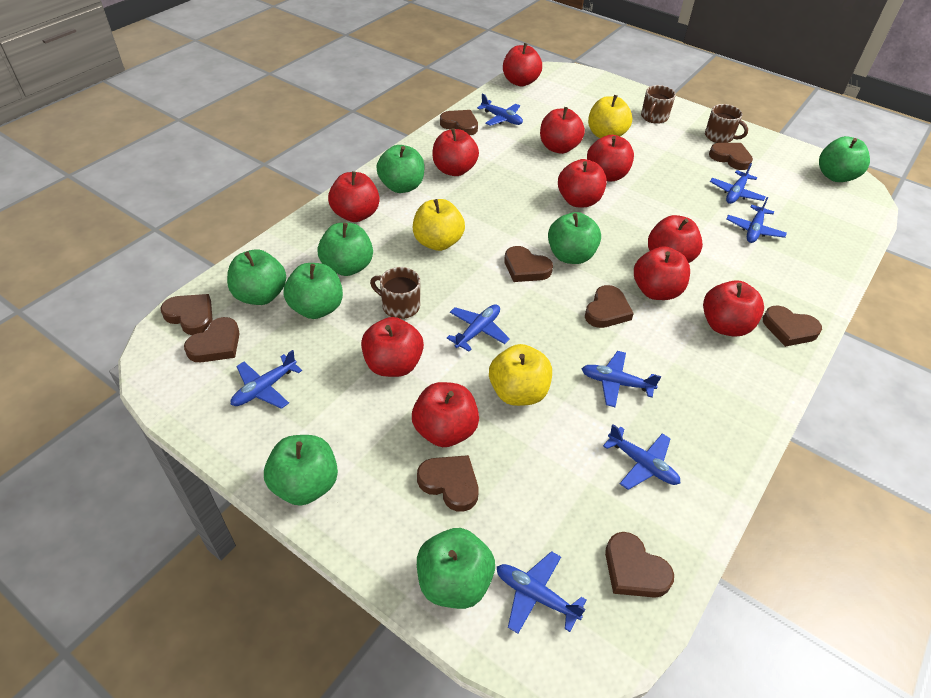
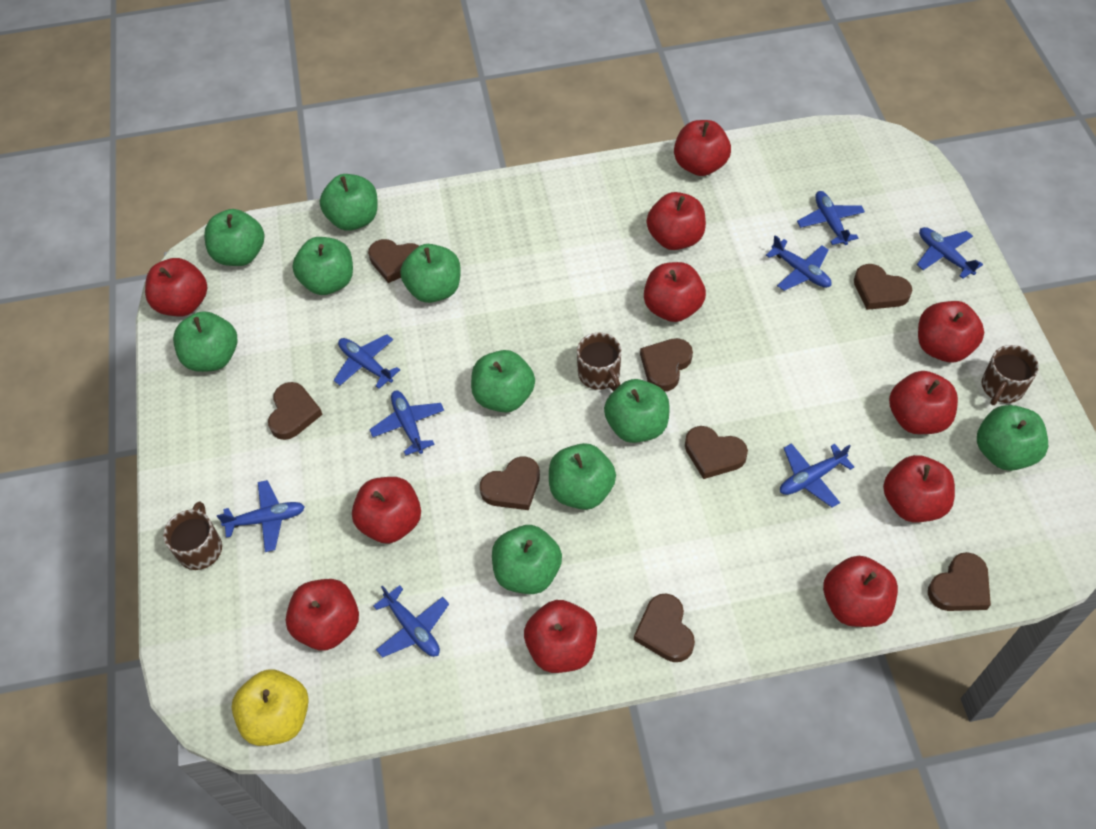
brown heart: [160,294,213,335] [184,317,240,362] [417,455,479,512] [440,110,478,135] [504,246,553,282] [585,285,634,328] [605,532,674,598] [709,143,753,170] [763,306,822,347] = 9 -> [268,382,323,440] [368,239,419,283] [480,456,540,510] [634,593,695,662] [640,338,693,391] [685,426,748,479] [854,264,912,310] [928,552,991,611] = 8
green apple: [227,249,286,305] [264,435,338,506] [283,263,343,319] [317,223,373,276] [376,145,425,193] [417,528,495,609] [548,212,601,264] [819,136,870,182] = 8 -> [173,311,237,372] [204,209,264,266] [292,237,353,295] [320,174,378,231] [400,244,461,303] [471,350,535,413] [492,525,562,594] [549,443,616,510] [604,379,670,443] [977,405,1048,471] = 10
yellow apple: [413,199,465,251] [489,344,552,406] [588,95,632,138] = 3 -> [232,669,309,746] = 1

